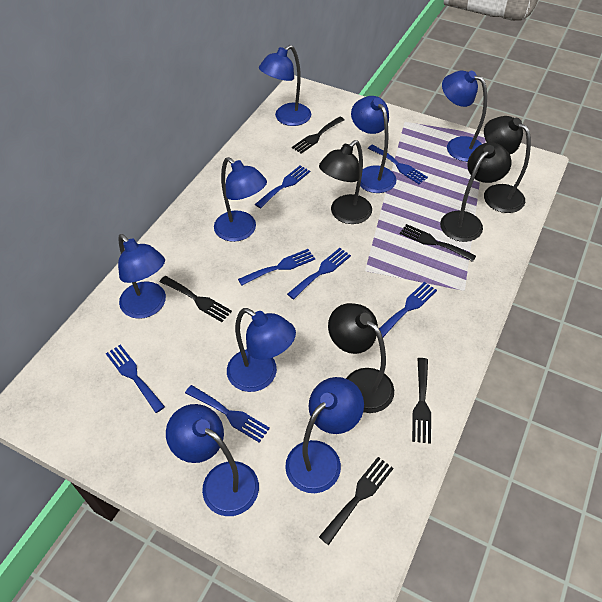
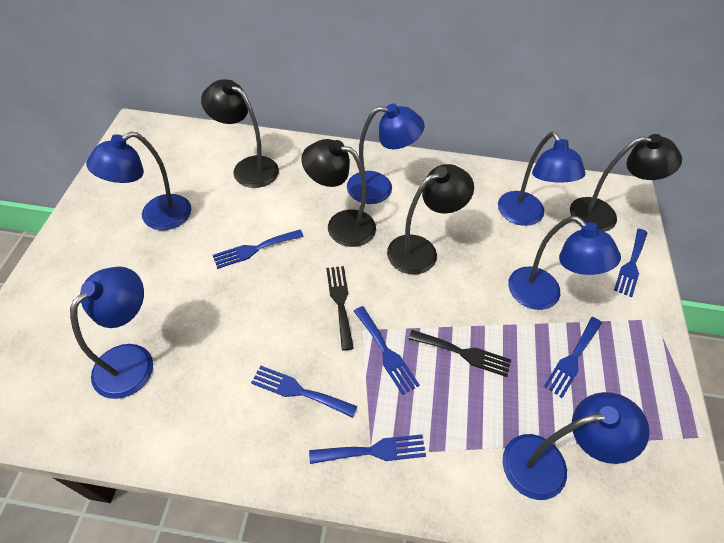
black fork: [160,276,232,322] [292,116,344,154] [319,457,393,545] [400,224,476,262] [412,358,431,444] = 5 -> [326,266,354,351] [409,330,511,377] = 2
blue fork: [106,345,165,413] [185,385,270,443] [238,249,315,286] [255,165,310,208] [287,248,351,299] [368,144,428,184] [379,282,437,337] = 7 -> [213,230,304,269] [251,365,357,418] [309,434,426,464] [354,306,420,395] [544,317,602,398] [614,229,647,298] = 6
blue lamp: [118,234,166,319] [166,404,259,516] [214,157,267,242] [227,308,296,392] [259,45,311,126] [285,377,364,493] [351,96,397,193] [442,71,487,162] = 8 -> [70,266,153,399] [86,132,191,230] [347,104,424,204] [498,132,586,226] [503,392,650,500] [508,216,621,310] = 6

